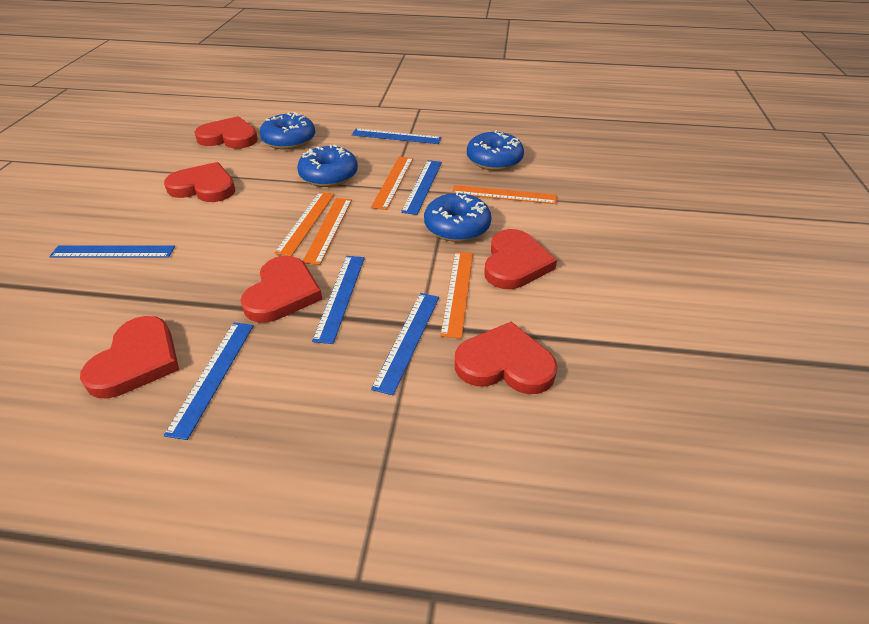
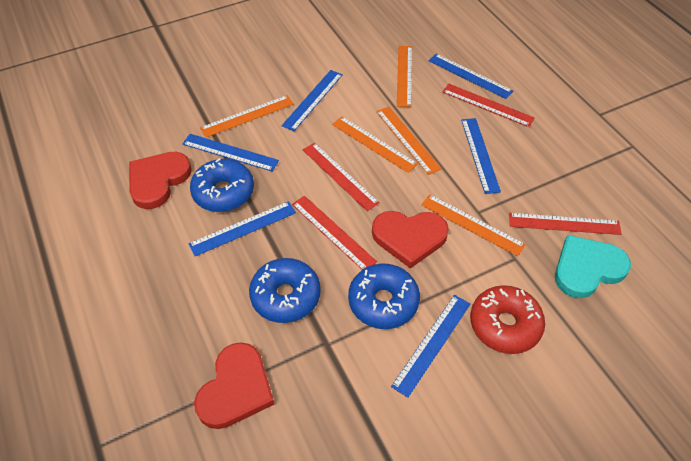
blue donut: [260,112,315,150] [297,144,358,187] [424,191,491,242] [467,130,524,171] = 4 -> [190,158,254,212] [249,258,321,323] [348,263,420,329] = 3
red donut: none = 0 -> [470,285,545,354] = 1
red heart: [80,316,179,398] [164,162,236,202] [194,116,258,149] [241,256,323,323] [455,322,558,394] [484,229,557,289] = 6 -> [129,152,192,209] [194,342,275,429] [372,211,449,269] = 3
red ruler: none = 0 -> [292,196,377,270] [303,143,380,211] [442,84,535,127] [509,213,622,235] = 4
turquoise heart: none = 0 -> [555,235,631,298] = 1

